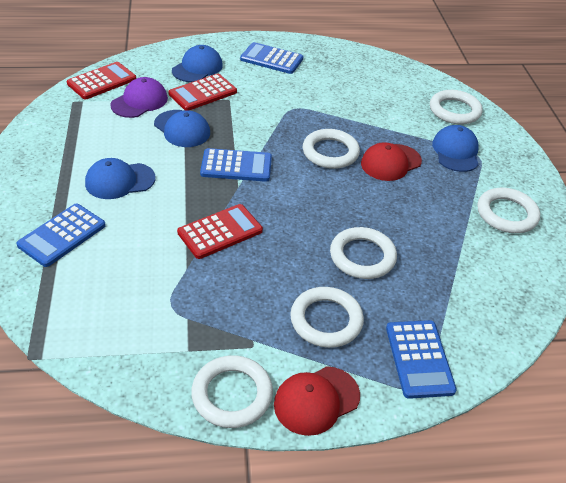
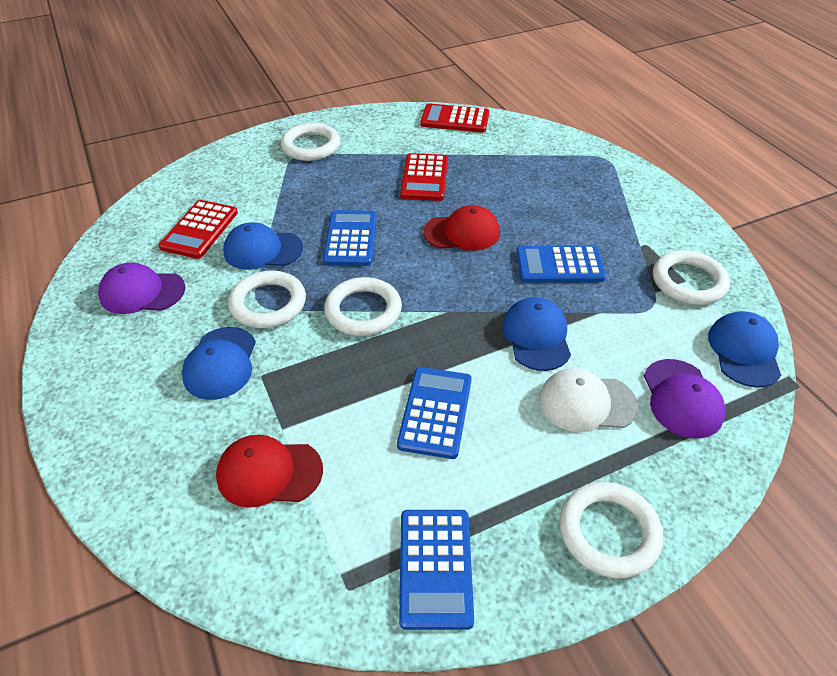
purple cap: [111,77,168,118] = 1 -> [98,262,186,314] [644,359,725,438] = 2
white cap: none = 0 -> [539,368,638,432] = 1
white ring: [191,355,273,428] [290,287,364,348] [303,129,360,169] [330,227,397,279] [430,90,483,125] [477,188,540,233] = 6 -> [228,271,306,328] [281,123,341,161] [324,277,402,336] [560,482,663,578] [653,250,730,305] = 5

